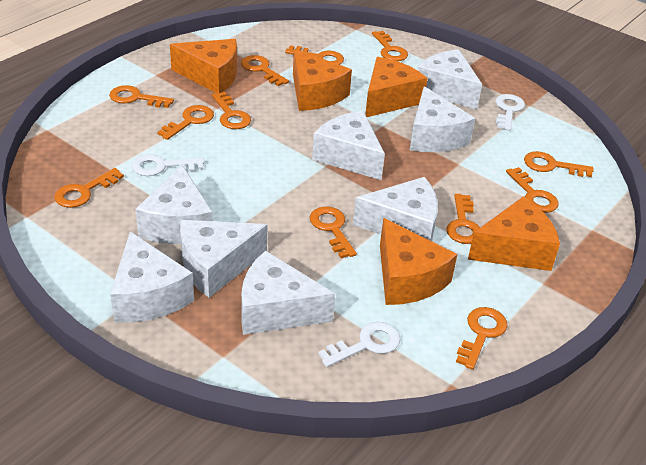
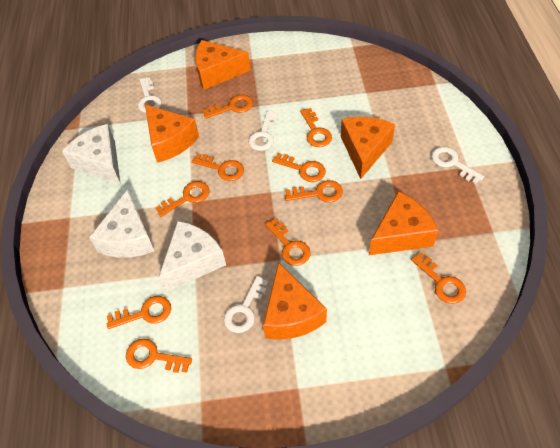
orange key: [54,168,124,208] [109,85,174,108] [157,105,214,140] [212,92,251,129] [241,55,289,86] [285,45,344,65] [310,206,357,258] [372,31,408,61] [446,194,480,244] [456,307,507,370] [506,167,558,213] [524,151,594,177] = 12 -> [107,296,171,329] [126,339,192,373] [155,181,210,217] [192,153,244,181] [203,95,253,119] [265,218,311,266] [272,153,326,182] [285,180,343,203] [300,108,332,147] [411,252,466,304] = 10
white cheese: [110,231,194,323] [135,165,213,244] [180,220,268,298] [241,251,335,335] [312,111,385,180] [353,177,438,241] [410,86,475,152] [417,49,482,109] = 8 -> [62,124,121,184] [89,189,154,258] [158,221,226,292] = 3
white key: [132,154,204,176] [318,322,400,367] [495,94,525,131] = 3 -> [138,77,162,113] [224,276,268,333] [248,110,278,151] [431,147,484,184] = 4

